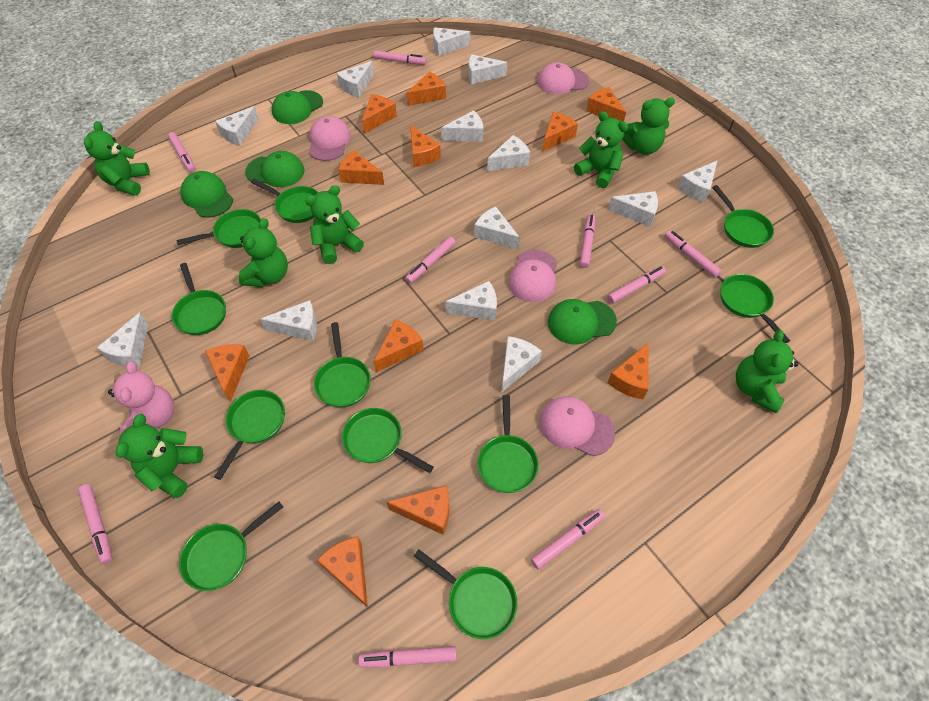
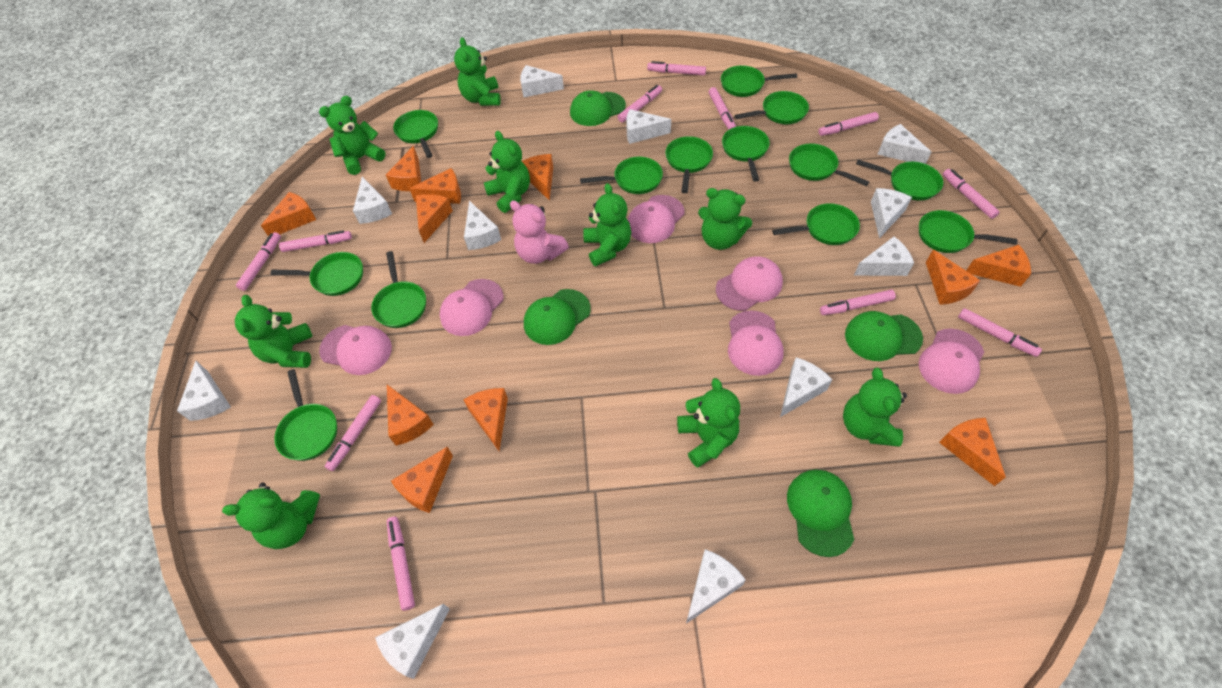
green pan: [172,263,226,335] [176,209,261,248] [179,502,283,591] [214,390,285,480] [251,179,319,223] [314,322,371,408] [342,408,434,473] [414,549,517,639] [478,395,539,493] [712,185,774,248] [720,274,790,343] = 11 -> [270,252,363,296] [274,369,337,461] [371,251,426,328] [393,110,438,158] [580,157,663,194] [665,136,713,193] [721,65,797,97] [722,126,770,182] [735,91,809,124] [772,203,860,245] [789,143,869,186] [856,160,943,201] [919,210,1017,253] = 13
green teddy bear: [84,121,150,196] [116,414,203,498] [239,218,288,287] [305,185,364,264] [574,111,628,188] [622,97,675,155] [736,330,799,413] = 7 -> [222,483,320,549] [235,295,312,368] [319,96,386,175] [454,37,501,106] [484,131,530,213] [583,183,631,267] [677,378,740,468] [698,188,752,250] [843,368,907,447] = 9
pink cap: [309,116,351,161] [508,249,557,302] [537,62,590,94] [540,396,616,456] = 4 -> [319,325,392,375] [440,279,504,336] [628,195,685,243] [716,256,783,311] [728,310,783,376] [919,328,984,394] = 6
pink marker: [78,484,112,564] [168,132,196,173] [358,646,457,668] [374,50,426,65] [405,237,456,283] [531,509,605,569] [580,214,595,268] [607,266,666,304] [664,230,722,277] = 9 -> [236,232,281,291] [279,230,352,252] [325,395,381,471] [387,517,415,611] [618,85,662,122] [647,61,706,75] [709,87,736,130] [818,112,879,136] [820,290,896,315] [943,169,999,219] [958,308,1042,357] = 11
white cheese: [97,312,149,367] [215,106,259,146] [260,300,317,341] [337,61,374,97] [433,27,470,56] [441,110,484,142] [445,281,497,321] [469,54,508,84] [474,206,520,249] [487,135,530,171] [501,336,542,393] [608,191,658,227] [678,161,717,203] = 13 -> [177,361,231,421] [353,177,392,224] [375,604,450,679] [464,201,501,250] [520,65,564,98] [626,109,671,144] [686,549,746,623] [780,357,832,417] [854,237,914,276] [871,188,912,238] [878,124,931,164] = 11

